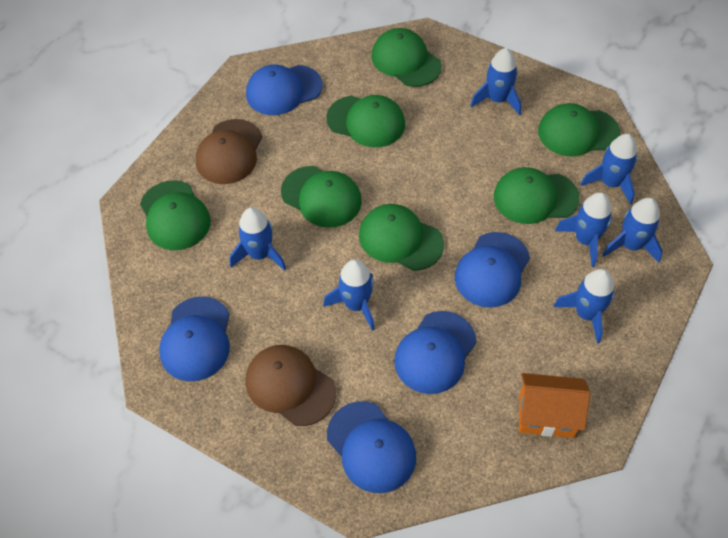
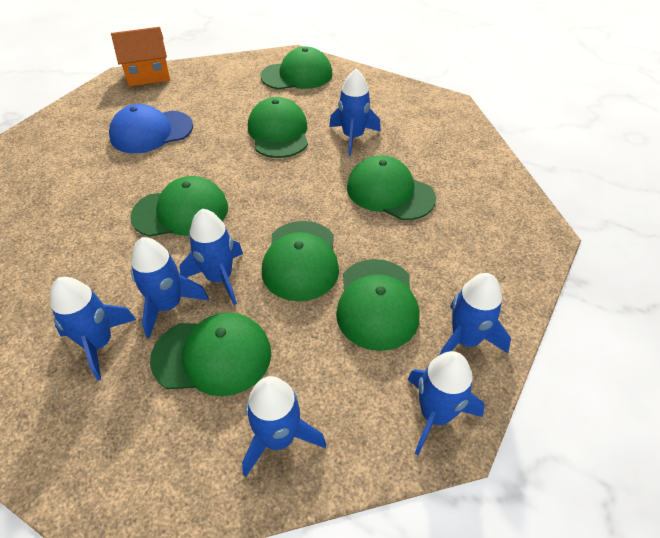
blue cap: [159,296,230,382] [246,64,323,115] [327,401,416,493] [394,311,476,394] [455,232,530,308] = 5 -> [109,104,193,153] = 1
brown cap: [196,119,262,184] [246,345,336,426] = 2 -> none = 0

